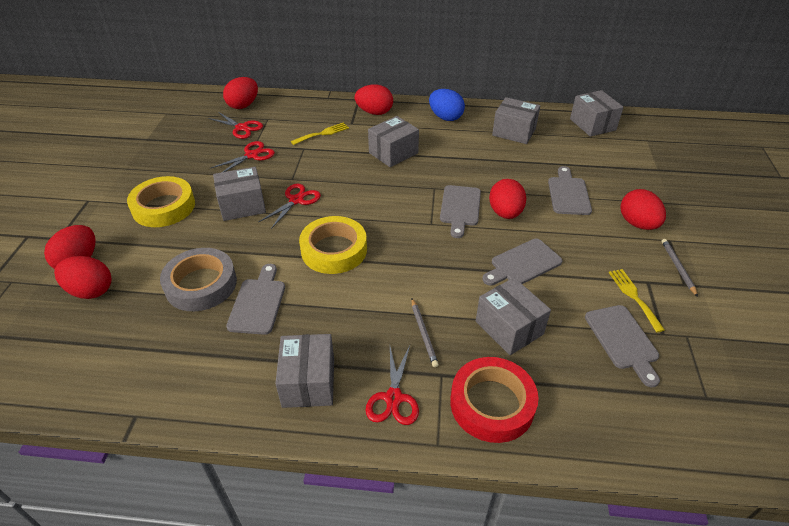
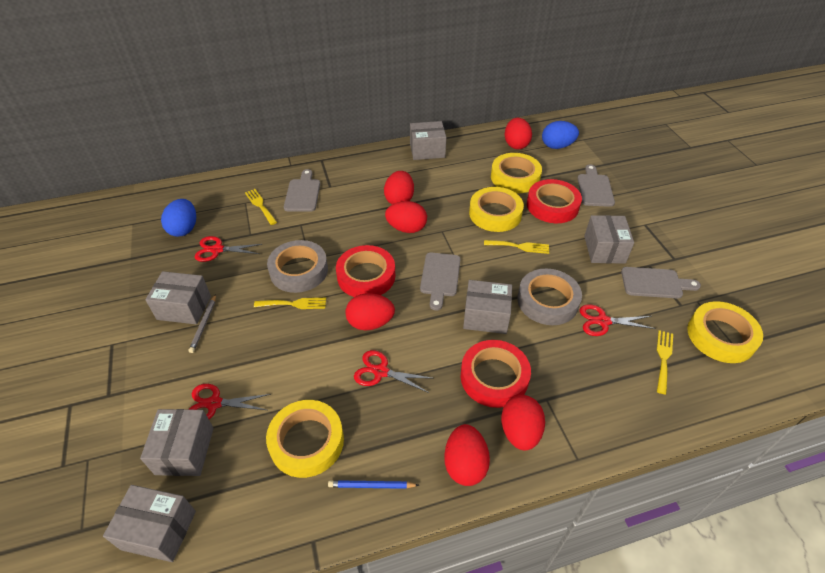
blue egg: [429,89,465,121] = 1 -> [161,199,196,237] [542,121,579,149] = 2
blue pencil: none = 0 -> [328,480,419,489] = 1
grey cutting board: [226,264,285,335] [440,185,481,238] [482,239,563,285] [548,166,592,215] [585,305,660,387] = 5 -> [284,169,320,212] [420,252,460,310] [577,165,615,207] [621,267,701,299] = 4
grey pencil: [411,299,439,367] [662,239,698,297] = 2 -> [189,294,216,353] = 1
grey tape: [160,248,237,311] = 1 -> [267,240,328,293] [517,269,582,325] = 2
red tape: [450,357,539,443] = 1 -> [336,245,395,297] [461,340,531,408] [527,179,582,223] = 3
yellow fork: [291,123,349,145] [609,269,665,333] = 2 -> [245,189,277,225] [254,298,326,309] [484,240,549,254] [657,330,673,395] = 4
yellow tape: [127,176,195,227] [299,216,367,274] = 2 -> [266,400,344,478] [469,187,524,232] [491,153,542,193] [687,301,763,363] = 4

